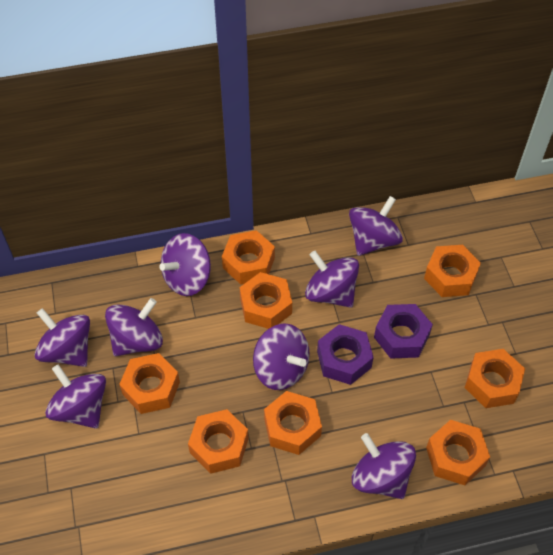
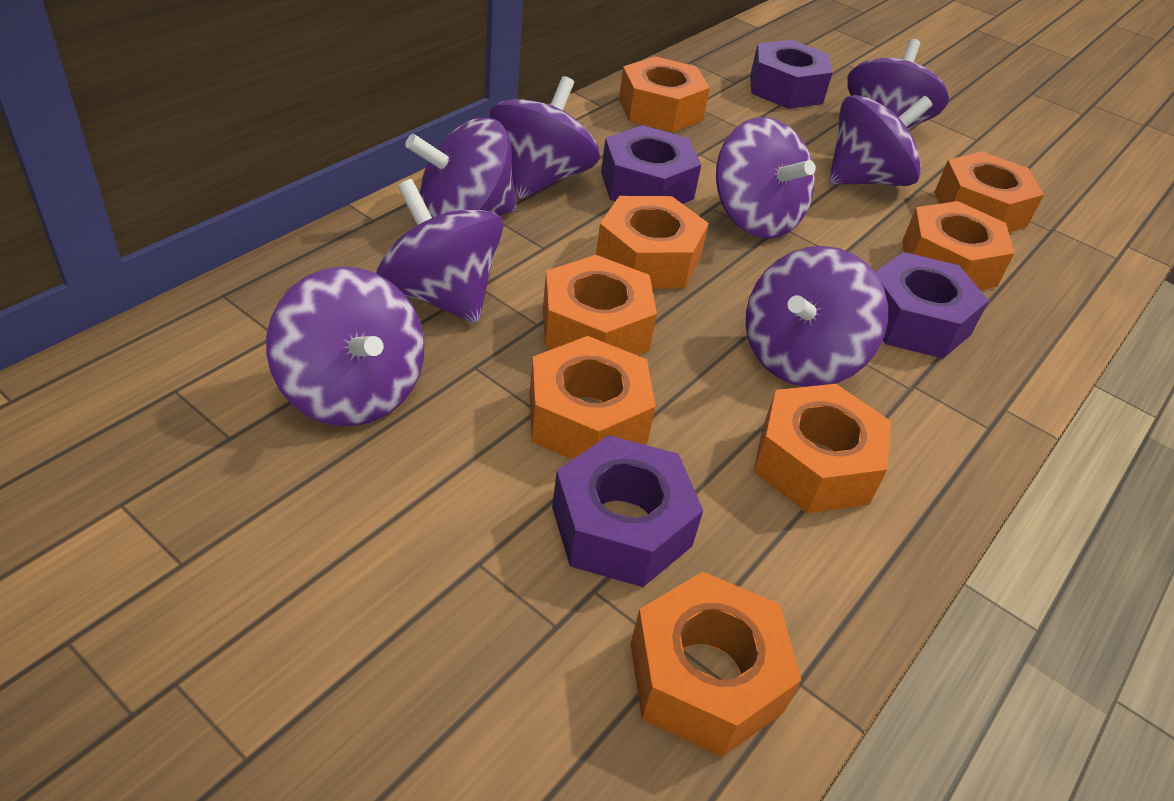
purple nut: [317,324,374,385] [374,304,433,359] = 2 -> [552,435,703,587] [601,125,701,204] [750,40,833,109] [875,252,989,359] = 4

